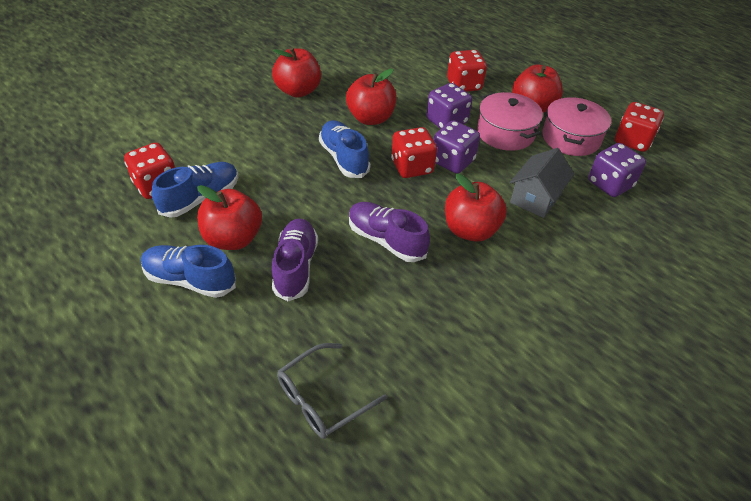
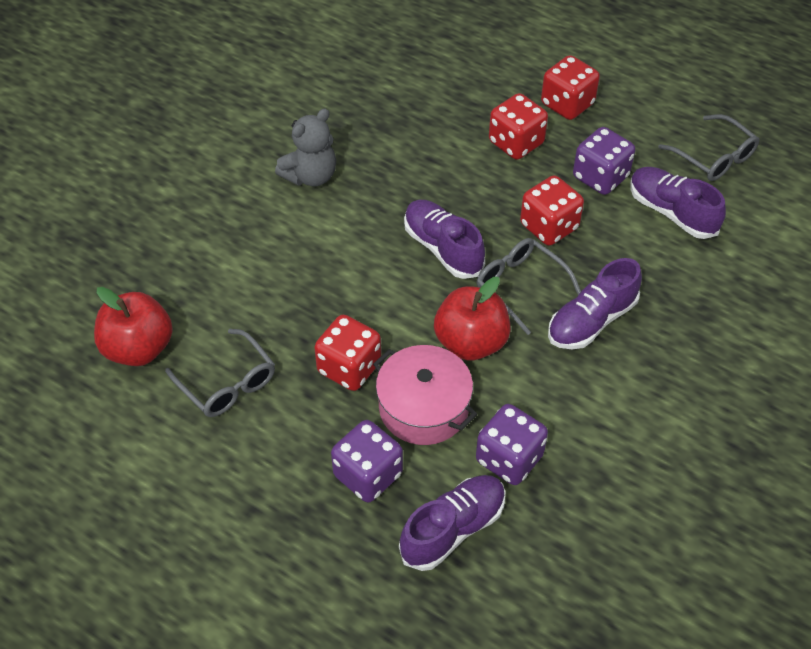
blue shoe: [141,245,236,298] [152,162,238,218] [319,120,370,178] = 3 -> none = 0
grey glasses: [277,343,387,439] = 1 -> [165,329,275,417] [476,238,581,335] [658,114,759,181] = 3
grey house: [510,148,574,218] = 1 -> none = 0
grey teddy bear: none = 0 -> [275,109,336,186] = 1
pink pot: [477,92,543,151] [542,97,611,156] = 2 -> [373,345,477,445] = 1
purple shoe: [272,219,318,301] [349,202,430,262] = 2 -> [399,475,506,571] [404,200,485,279] [548,258,642,349] [630,167,726,239] = 4
red apple: [197,185,262,250] [272,47,321,98] [346,69,397,125] [445,174,507,242] [512,65,563,113] = 5 -> [94,287,173,366] [434,277,511,361] = 2

